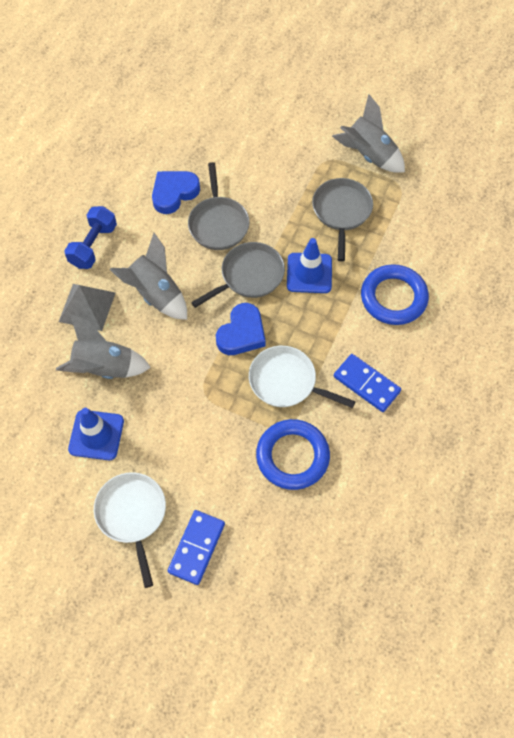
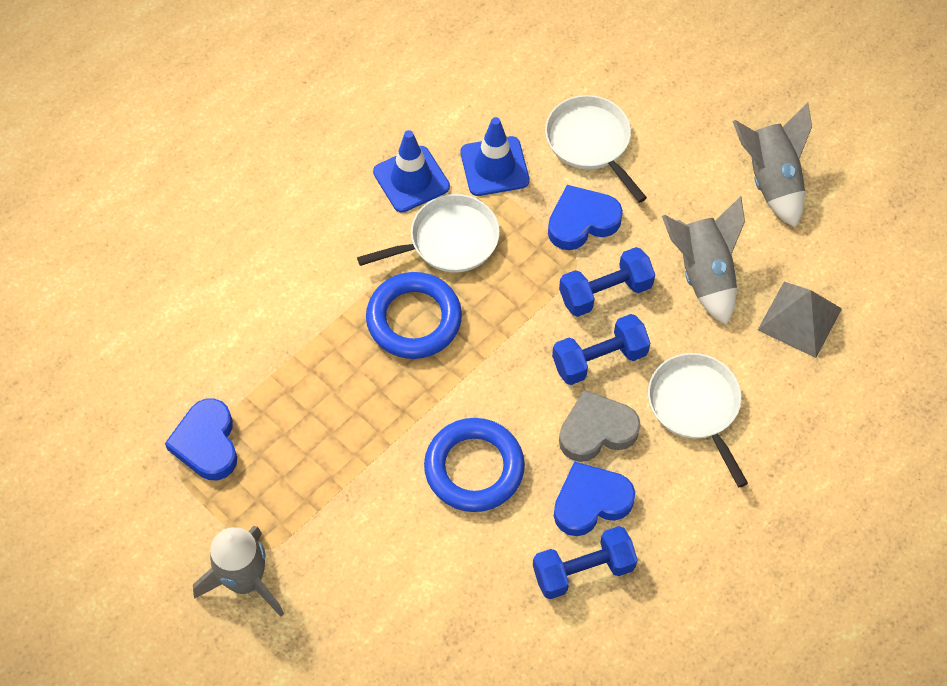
blue domino: [168,510,225,585] [334,354,401,412] = 2 -> none = 0
blue dumbbell: [64,206,117,269] = 1 -> [533,526,638,599] [552,314,650,385] [559,247,655,317] = 3
blue heart: [152,171,200,214] [216,303,266,355] = 2 -> [165,399,237,480] [548,185,623,250] [554,462,635,536] = 3
grey heart: none = 0 -> [559,390,641,462] = 1
grey pan: [188,162,249,250] [191,242,285,308] [312,178,373,261] = 3 -> none = 0
white pan: [94,472,166,588] [249,346,356,408] = 2 -> [357,194,500,273] [545,95,647,203] [648,353,748,487] = 3

